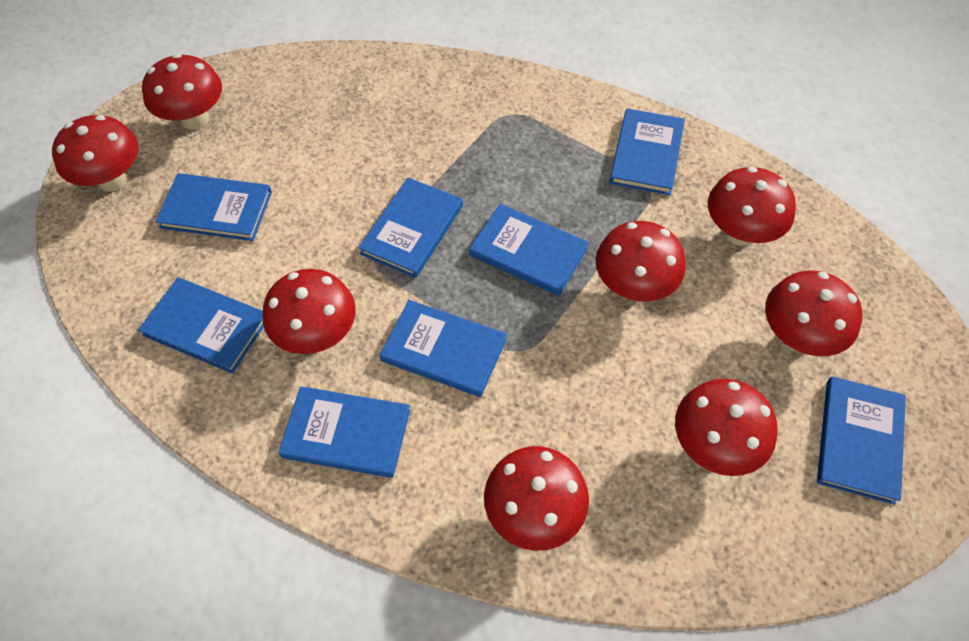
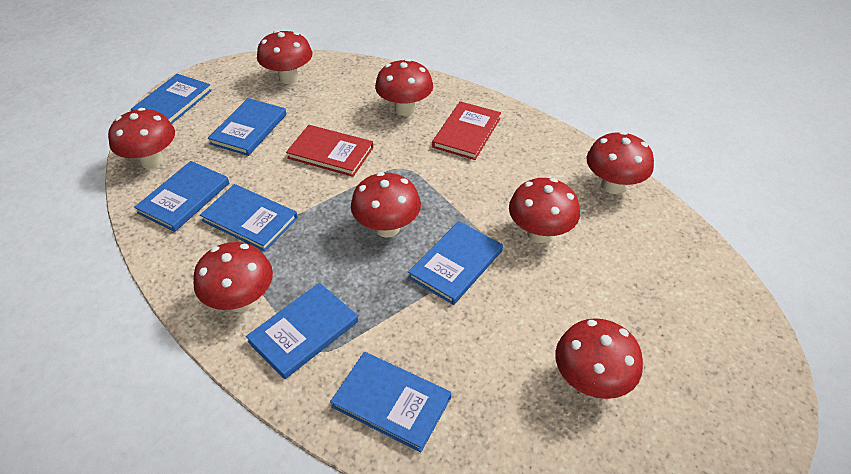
blue book: [138,277,264,374] [155,173,272,241] [278,386,410,478] [359,178,463,278] [380,300,507,397] [469,204,589,296] [609,108,685,195] [817,376,906,505] = 8 -> [131,74,212,124] [134,161,229,232] [200,184,298,252] [208,98,286,156] [246,283,358,379] [330,352,451,452] [408,221,503,305] = 7
red book: none = 0 -> [286,125,373,177] [432,101,501,160] = 2

